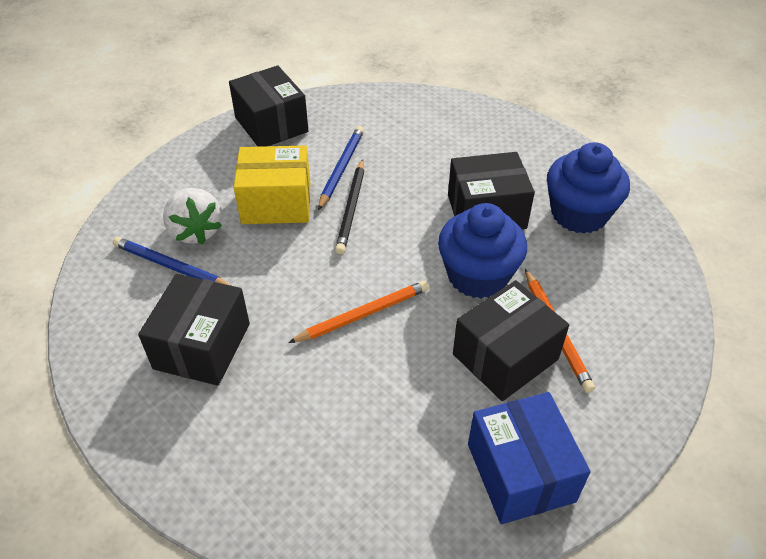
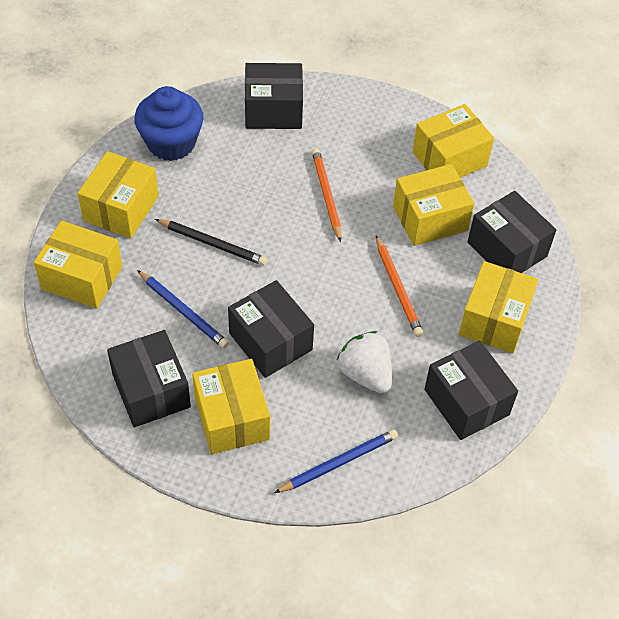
black box: [138,274,250,386] [229,65,309,147] [448,152,535,229] [453,280,569,401] = 4 -> [107,330,191,427] [228,280,314,378] [245,63,303,129] [424,341,518,440] [468,191,556,273] = 5
blue box: [468,392,591,524] = 1 -> none = 0
blue cupcake: [438,203,527,299] [547,142,630,234] = 2 -> [134,86,203,161] = 1
yellow box: [234,145,310,224] = 1 -> [34,221,122,309] [77,151,159,238] [192,359,270,454] [393,164,474,246] [412,104,494,178] [459,261,539,353] = 6

